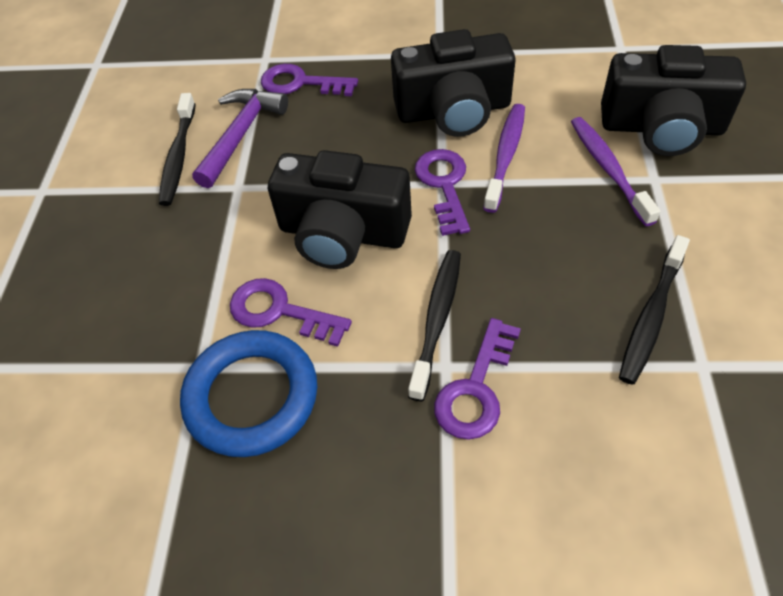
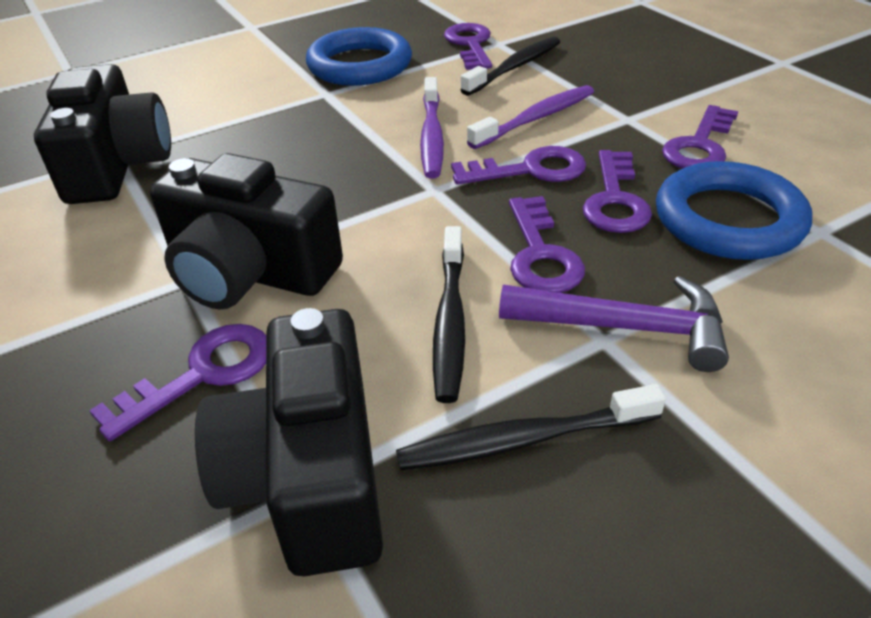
blue ring: [180,330,317,457] = 1 -> [306,27,412,86] [656,161,812,260] = 2
purple key: [230,278,352,347] [261,64,358,96] [415,149,470,236] [434,318,521,440] = 4 -> [89,324,266,441] [444,23,492,70] [451,146,586,185] [509,196,585,293] [583,150,652,233] [662,105,738,169] = 6

